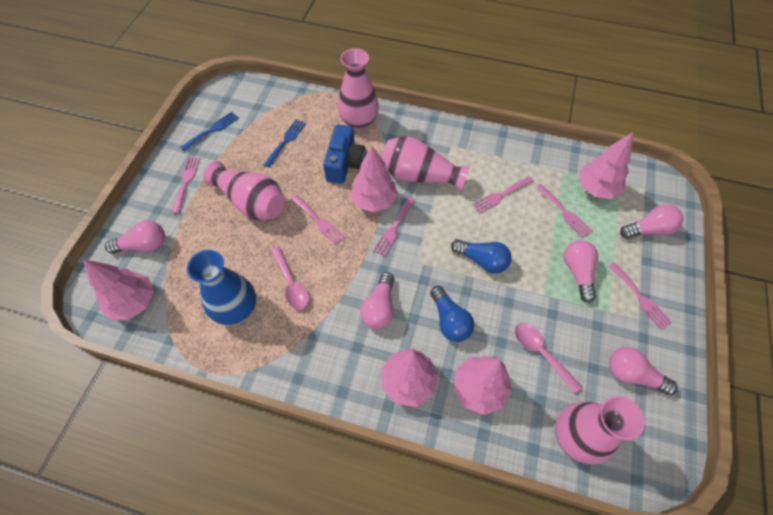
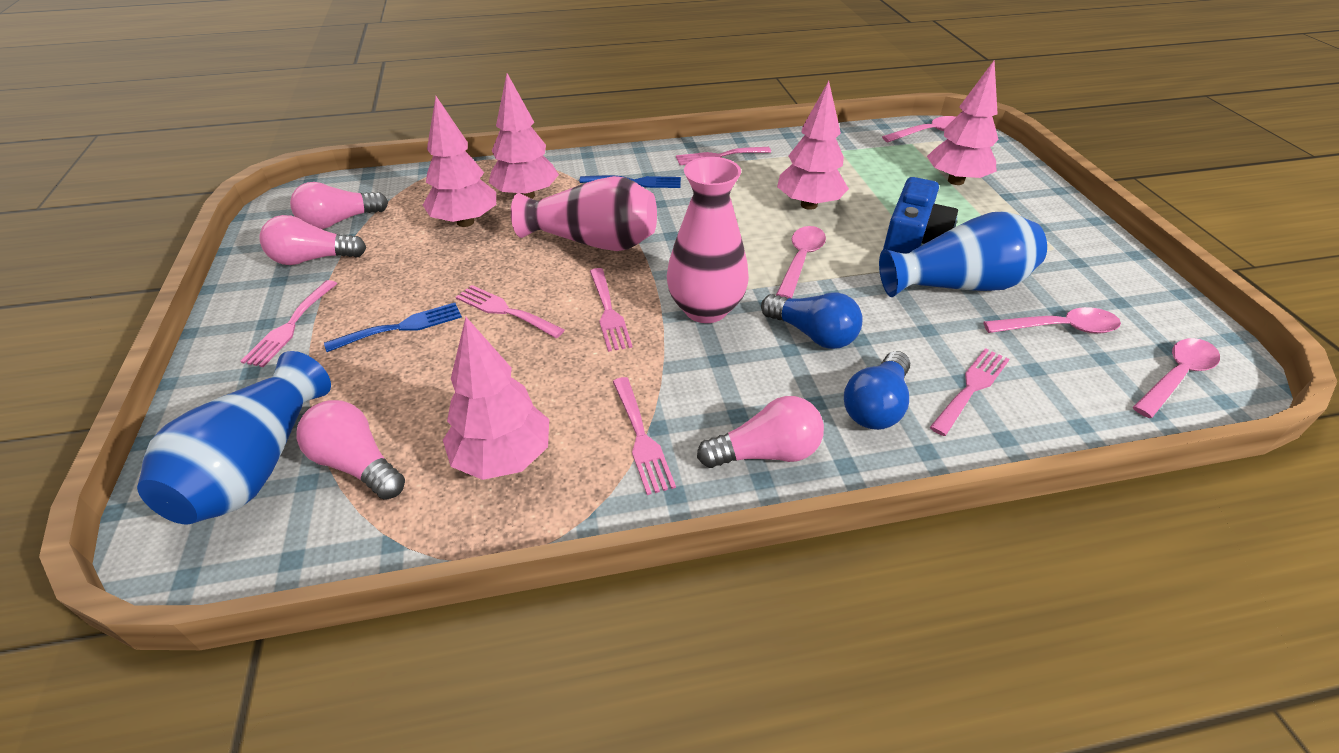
blue vase: [187,250,256,325] = 1 -> [137,351,331,525] [879,211,1047,297] = 2
pink light bulb: [105,220,165,254] [360,272,394,329] [564,240,598,303] [609,347,677,395] [620,204,683,239] = 5 -> [259,215,366,265] [290,182,388,229] [296,400,405,500] [697,396,824,468] = 4
pink spoon: [270,246,310,310] [515,323,583,394] = 2 -> [776,226,826,298] [882,116,956,142] [983,307,1121,334] [1133,338,1220,418] = 4
pink vase: [203,161,285,220] [338,48,379,130] [382,136,470,191] [555,396,645,464] = 4 -> [511,176,657,251] [667,157,749,323] = 2

